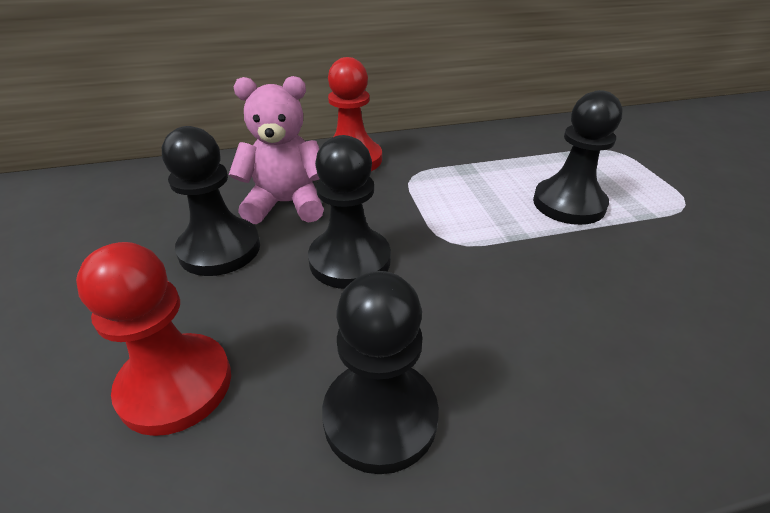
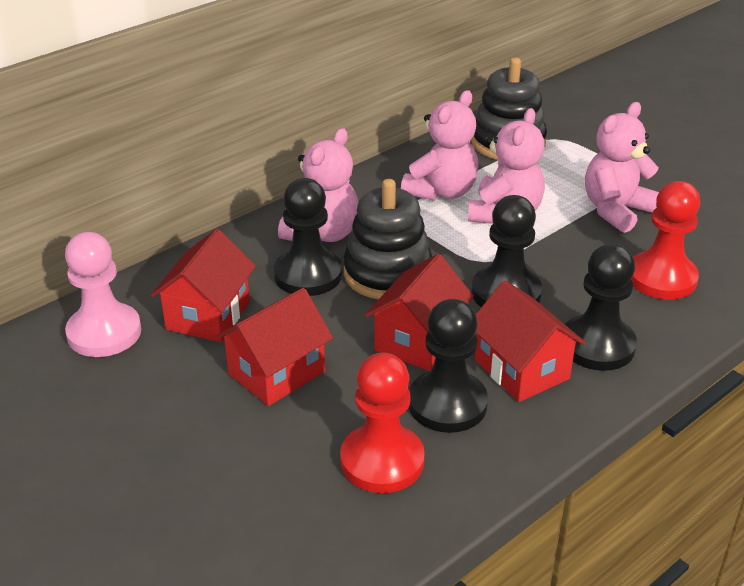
black stacking toy: none = 0 -> [343,179,432,299] [471,57,547,160] = 2
pink pawn: none = 0 -> [65,232,141,357] = 1
pink teddy bear: [229,76,324,224] = 1 -> [278,128,358,242] [401,90,479,201] [468,108,545,224] [585,102,659,233] = 4
red house: none = 0 -> [151,229,256,342] [215,288,333,406] [365,254,473,371] [475,281,586,402] = 4

